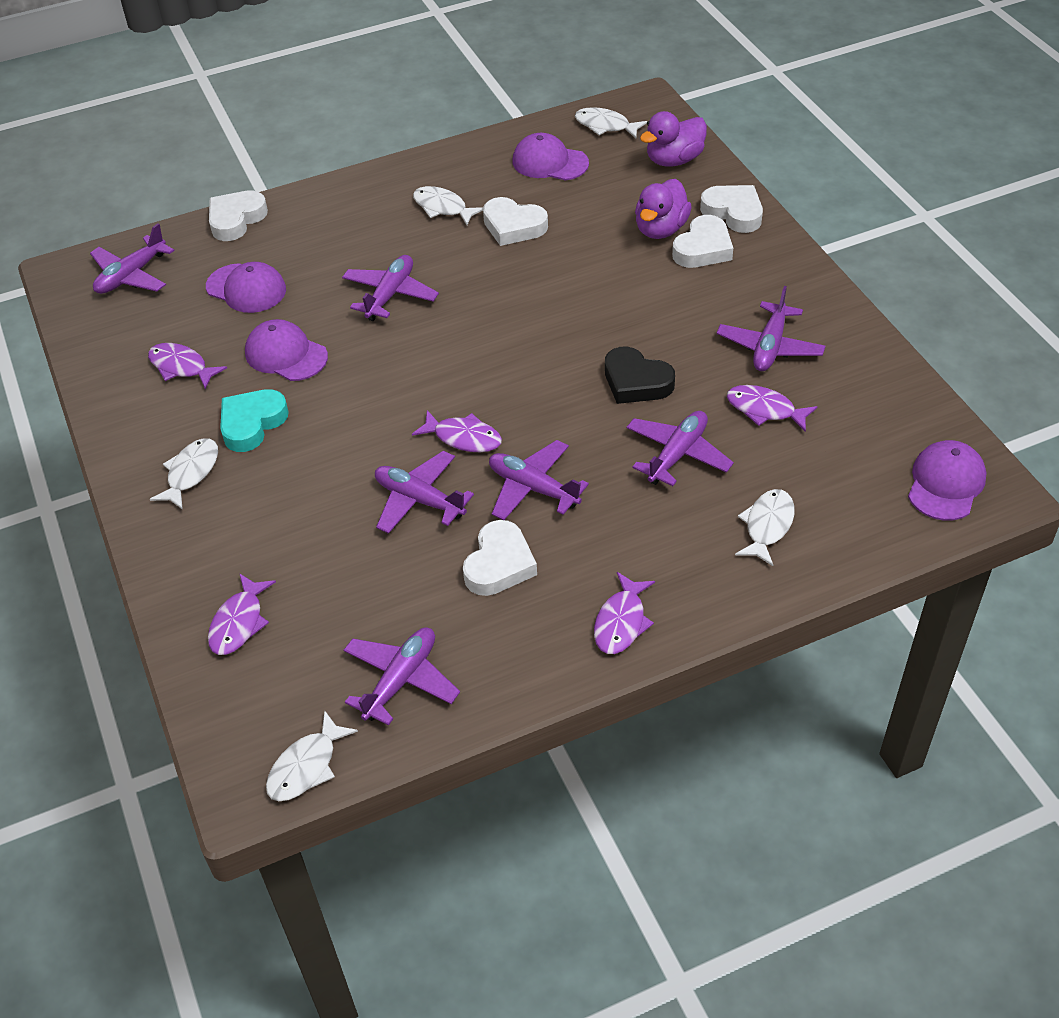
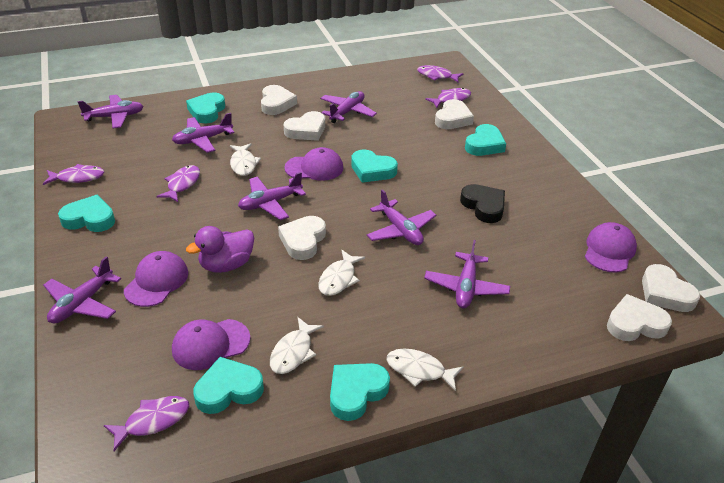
purple duck: [635,179,692,239] [640,111,707,166] = 2 -> [186,226,254,273] = 1
turquoise heart: [220,389,288,452] = 1 -> [58,195,115,232] [186,93,225,123] [193,357,264,414] [330,363,390,421] [351,149,398,183] [465,124,506,156] = 6
white fish: [150,438,218,510] [266,711,358,801] [413,186,483,225] [575,107,647,138] [735,489,795,566] = 5 -> [230,143,261,176] [270,317,324,374] [318,250,365,296] [386,349,464,391] = 4
white heart: [209,190,268,241] [463,520,537,596] [483,197,548,246] [672,215,733,268] [700,185,763,233] = 5 -> [261,85,297,115] [278,216,326,260] [284,111,325,141] [435,99,474,129] [607,294,672,341] [642,264,700,312] = 6

